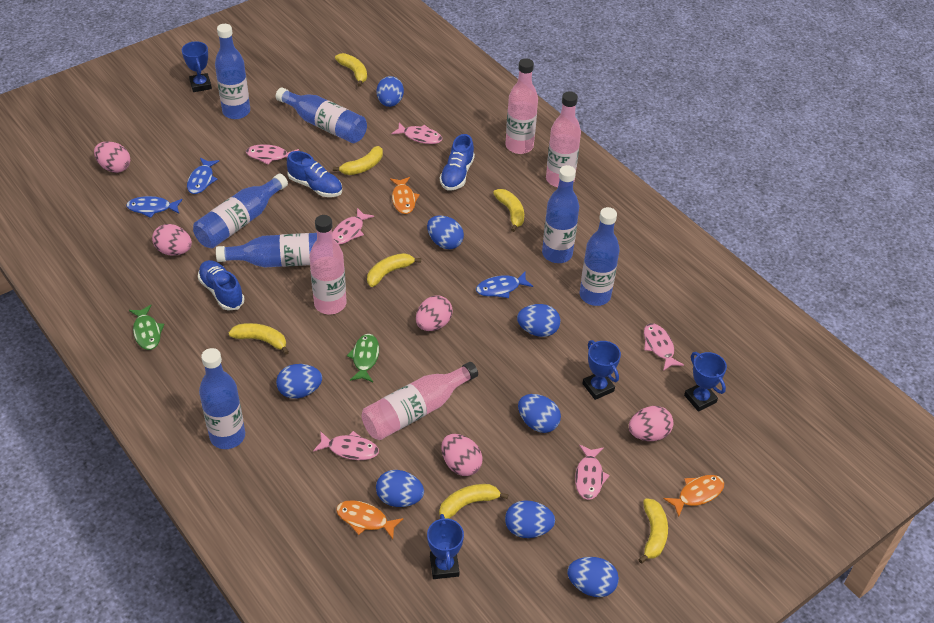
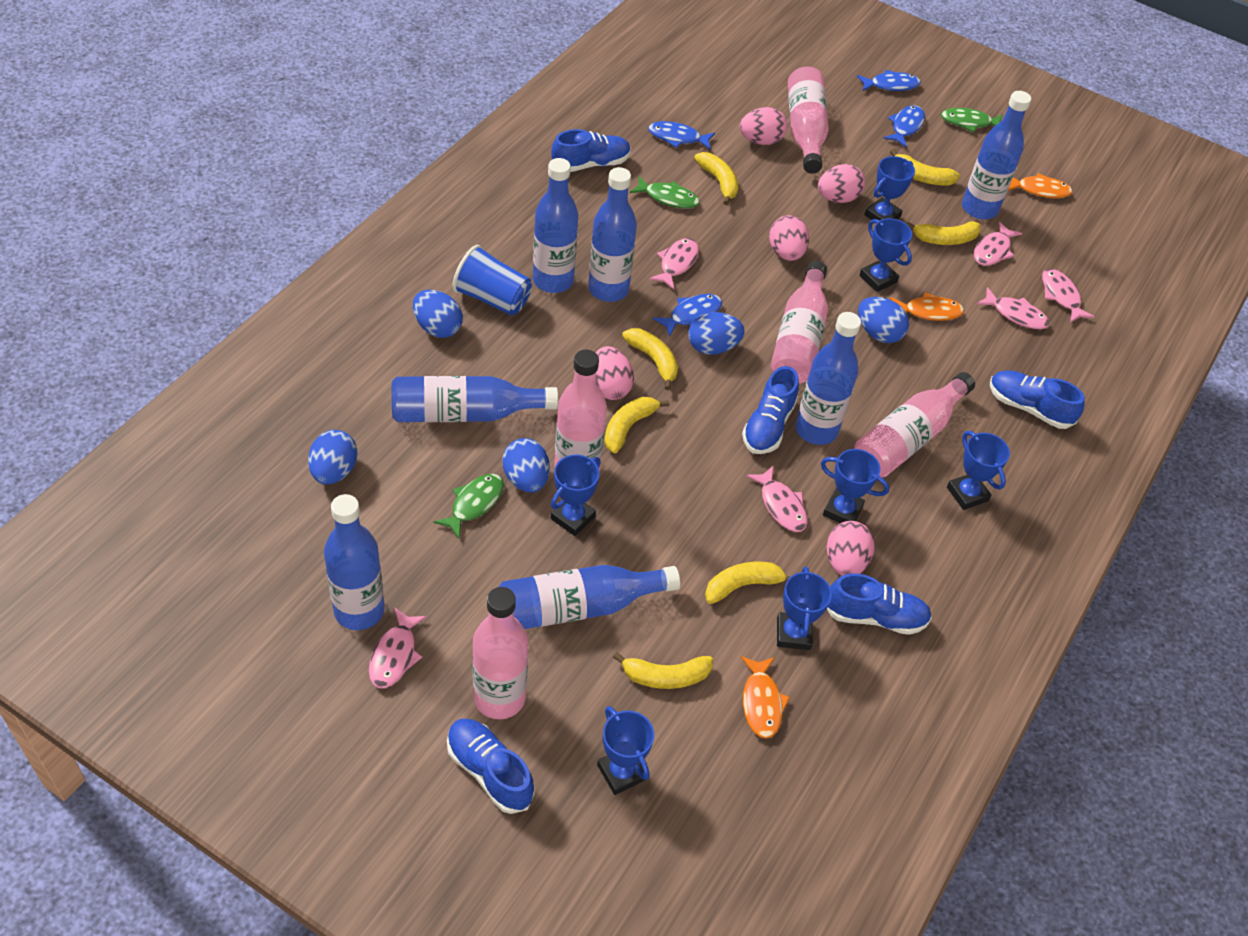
blue cup: none = 0 -> [453,245,532,315] = 1
blue egg: [276,364,322,399] [376,470,424,507] [377,76,404,107] [427,216,464,249] [505,500,555,538] [517,304,560,337] [518,394,561,433] [567,557,619,597] = 8 -> [308,430,358,484] [413,290,463,338] [502,438,550,493] [688,312,744,355] [858,297,909,343] = 5
blue fish: [126,196,183,218] [187,158,219,194] [476,272,533,298] = 3 -> [648,121,715,150] [653,294,722,337] [857,70,921,92] [883,105,925,148] = 4
blue shoe: [198,260,244,311] [287,151,342,197] [440,134,475,190] = 3 -> [447,719,535,814] [551,129,631,172] [742,366,799,454] [827,573,932,635] [990,370,1085,429] = 5
blue trophy: [182,41,212,92] [427,514,464,579] [582,340,621,400] [684,352,727,412] = 4 -> [551,455,601,536] [597,706,654,795] [777,567,832,650] [821,449,889,523] [860,218,912,292] [864,156,915,220] [947,431,1010,510] = 7
green fish: [129,305,164,350] [347,334,379,382] = 2 -> [434,474,504,539] [629,176,700,209] [941,108,1003,132] = 3
pink bottle: [309,215,347,314] [361,362,478,440] [506,58,538,154] [546,91,581,187] = 4 -> [472,587,528,719] [554,349,607,472] [771,261,828,384] [788,66,829,174] [854,372,975,478] = 5

